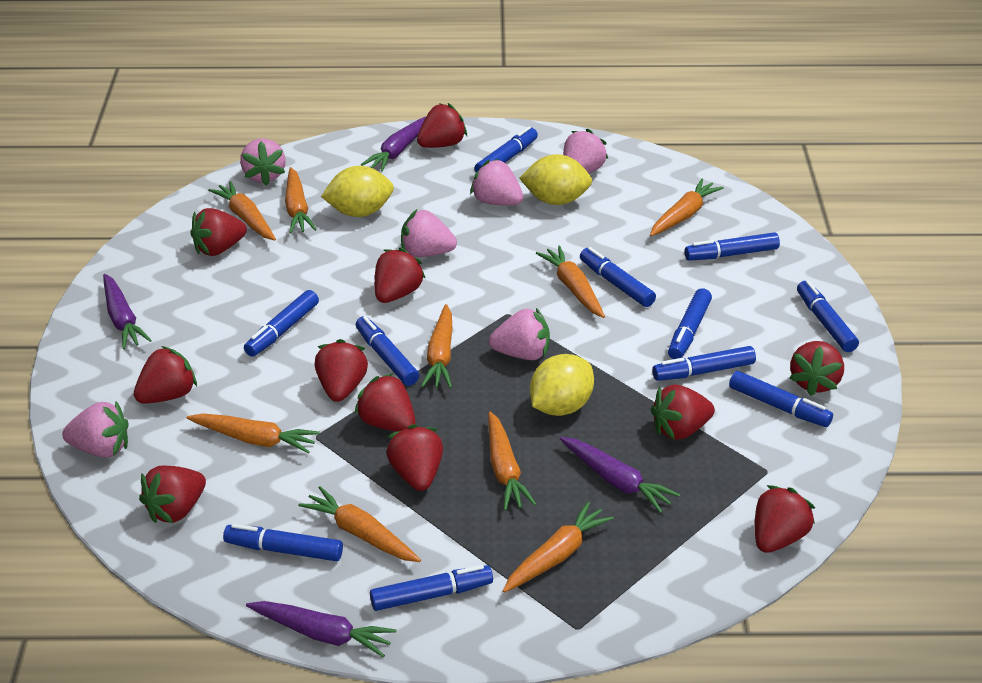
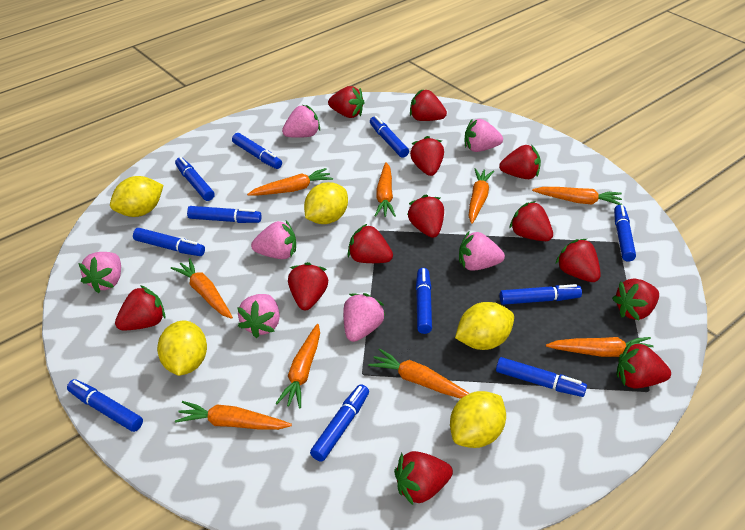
pink strawberry: [62,401,129,457] [240,138,286,186] [401,209,457,257] [470,159,523,206] [489,308,550,360] [563,129,608,173] = 6 -> [78,252,121,294] [237,294,280,338] [251,221,296,259] [282,105,320,138] [343,293,386,342] [459,232,505,271] [465,119,503,152] = 7
purple carrot: [103,274,152,349] [246,601,396,657] [361,117,426,172] [560,437,680,513] = 4 -> none = 0
red strawberry: [134,346,197,404] [139,465,206,523] [190,208,247,256] [315,339,368,402] [354,373,415,432] [375,248,426,303] [386,424,443,491] [417,103,467,148] [650,384,715,440] [755,485,815,553] [789,341,844,396] = 11 -> [115,285,165,330] [288,262,328,310] [328,86,365,118] [348,224,393,263] [394,451,453,505] [407,195,444,238] [410,89,447,121] [410,136,444,176] [499,145,541,179] [509,201,553,241] [555,239,601,282] [612,278,659,320] [617,342,671,388] = 13
yellow lemon: [321,166,394,217] [519,154,592,205] [530,354,594,416] = 3 -> [110,176,164,217] [157,321,207,376] [304,182,348,224] [450,391,506,448] [455,302,514,350] = 5

